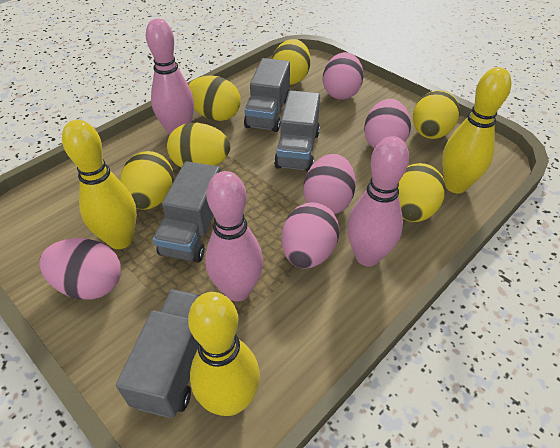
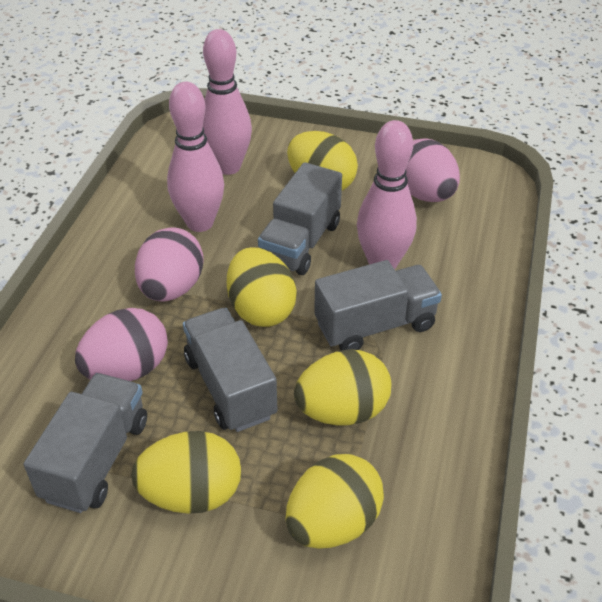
pink egg: [39,238,121,300] [281,202,339,269] [304,154,356,214] [323,52,364,100] [364,99,411,149] = 5 -> [75,308,168,381] [135,227,204,302] [406,138,460,202] = 3
yellow bowling pin: [62,120,137,249] [188,292,260,416] [442,67,511,193] = 3 -> none = 0
yellow egg: [120,151,174,210] [167,123,230,168] [188,75,240,121] [272,39,311,85] [398,163,446,222] [413,90,460,139] = 6 -> [131,431,241,514] [227,247,297,327] [285,454,384,549] [287,131,358,191] [294,349,391,426] = 5

